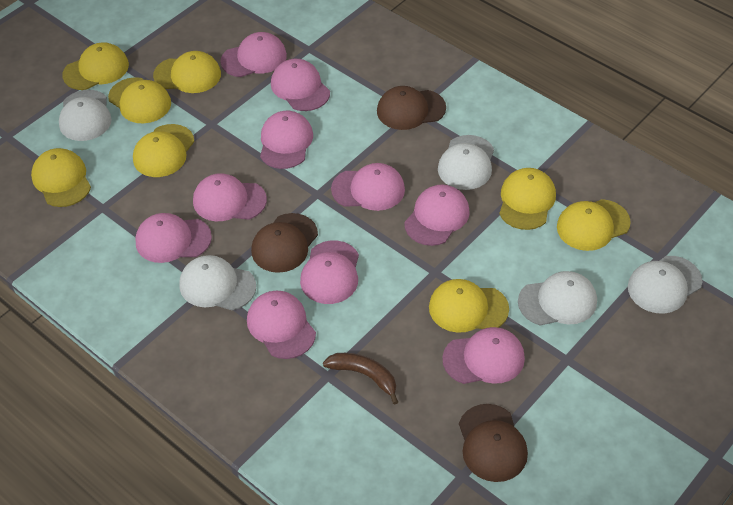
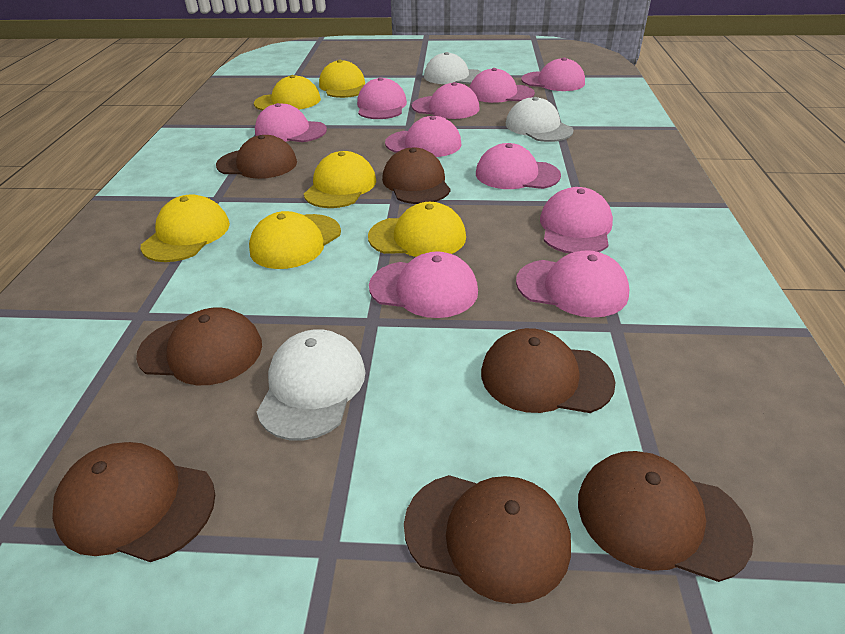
brown banana: [323,353,398,405] = 1 -> none = 0
brown cap: [251,213,318,273] [377,86,446,130] [459,404,528,482] = 3 -> [52,442,215,562] [136,307,262,385] [216,135,297,179] [382,148,451,204] [404,475,571,604] [481,328,616,413] [578,451,753,582] = 7
white cap: [59,90,111,141] [180,255,256,310] [438,135,494,190] [518,271,597,326] [628,256,702,314] = 5 -> [257,329,365,441] [424,52,482,84] [506,97,574,142] = 3
yellow cap: [31,148,91,207] [62,42,129,90] [108,77,171,123] [133,124,195,177] [153,51,221,93] [429,279,509,333] [499,168,556,230] [557,199,631,251] = 8 -> [141,194,230,262] [249,211,341,269] [254,75,321,110] [304,151,376,208] [319,60,365,98] [368,202,466,257] = 6

